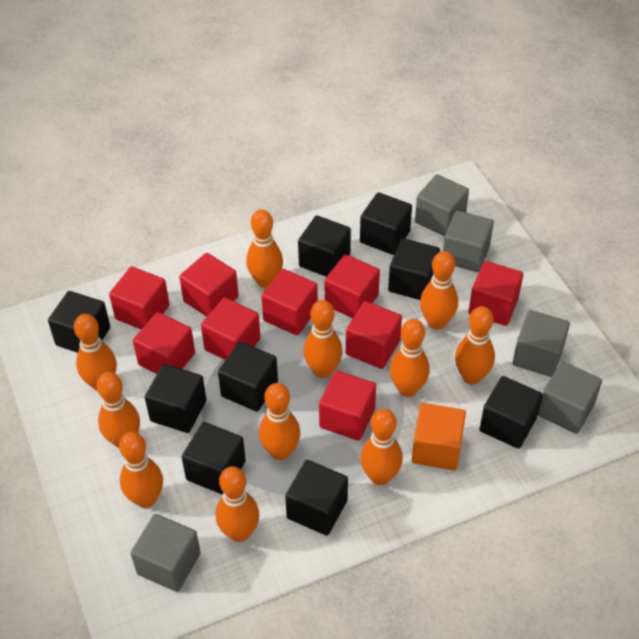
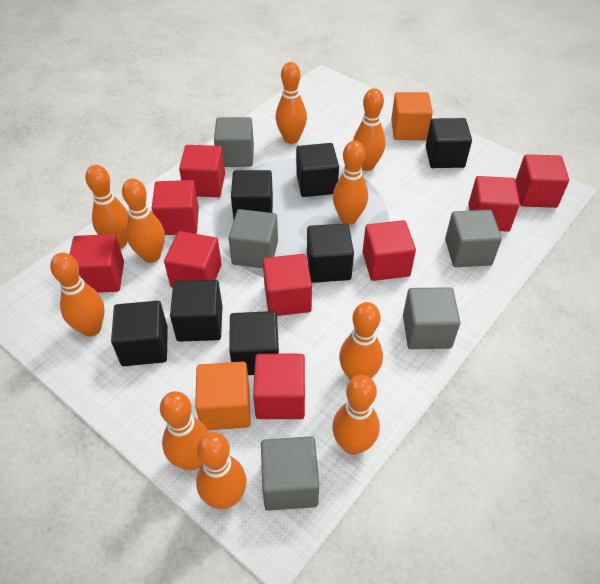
black cube: [48,291,110,353] [145,364,206,433] [182,422,246,495] [218,342,278,412] [285,460,348,536] [298,215,351,277] [360,192,412,255] [388,238,440,300] [480,376,543,449] = 9 -> [111,301,168,366] [170,280,222,342] [229,311,279,375] [231,170,273,220] [296,143,339,197] [307,223,354,283] [426,118,472,168] = 7
orange bowling pin: [74,314,117,391] [97,372,140,448] [119,432,163,508] [216,466,259,542] [246,209,283,288] [259,383,300,460] [303,300,343,378] [360,409,402,485] [390,319,429,397] [420,251,458,330] [455,306,495,385] = 11 -> [50,253,104,336] [85,165,129,249] [122,179,165,263] [160,391,209,471] [196,432,247,509] [276,62,307,144] [332,375,380,455] [333,141,368,225] [339,302,383,380] [353,88,386,171] = 10
orange cube: [412,403,466,470] = 1 -> [195,361,251,430] [391,92,433,140] = 2

